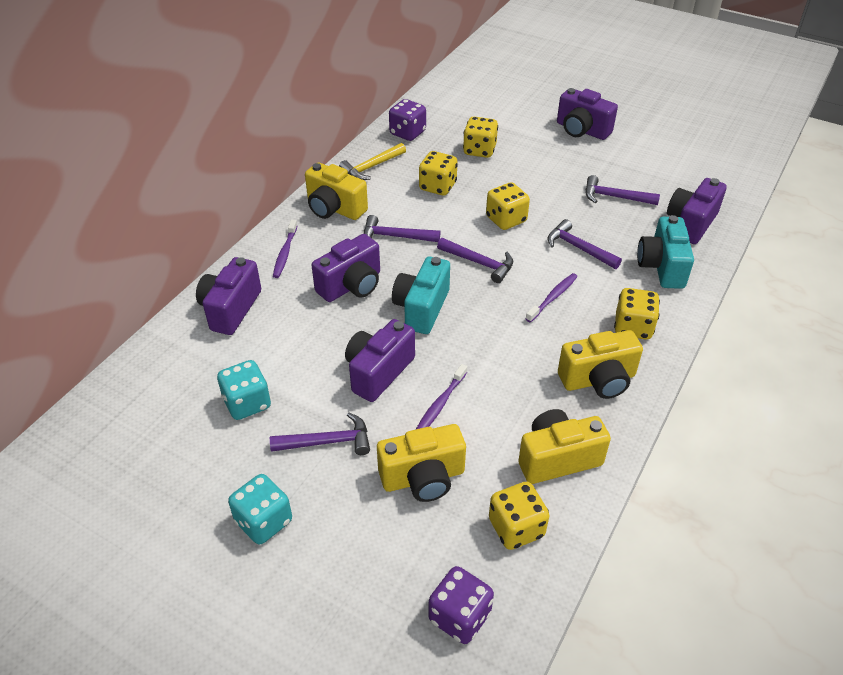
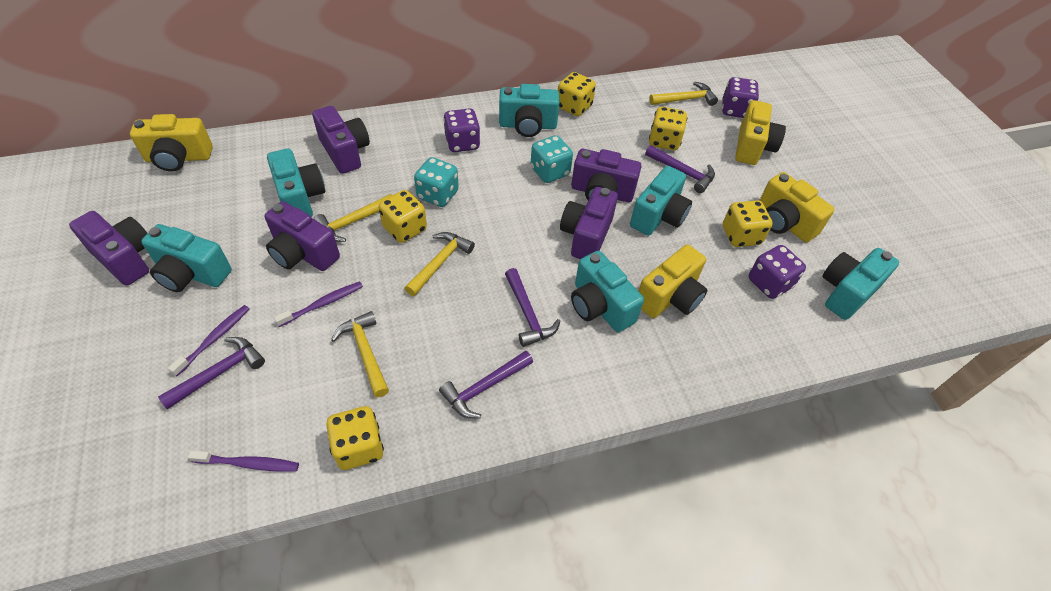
purple dice: [389,99,426,141] [428,566,494,644] = 2 -> [443,108,480,152] [722,77,759,118] [749,245,806,299] = 3
purple hammer: [270,412,370,455] [364,215,440,242] [437,238,513,283] [547,219,622,269] [585,175,660,205] = 5 -> [158,337,265,409] [439,351,533,418] [505,268,560,347] [645,145,715,193] = 4
turquoise camera: [392,257,450,334] [637,215,694,289] = 2 -> [141,224,232,292] [267,149,325,217] [499,84,559,137] [571,251,644,332] [630,166,692,236] [822,248,900,320] = 6
yellow hammer: [339,143,406,180] = 1 -> [313,194,392,242] [331,311,389,397] [405,232,475,296] [649,82,718,106] = 4

